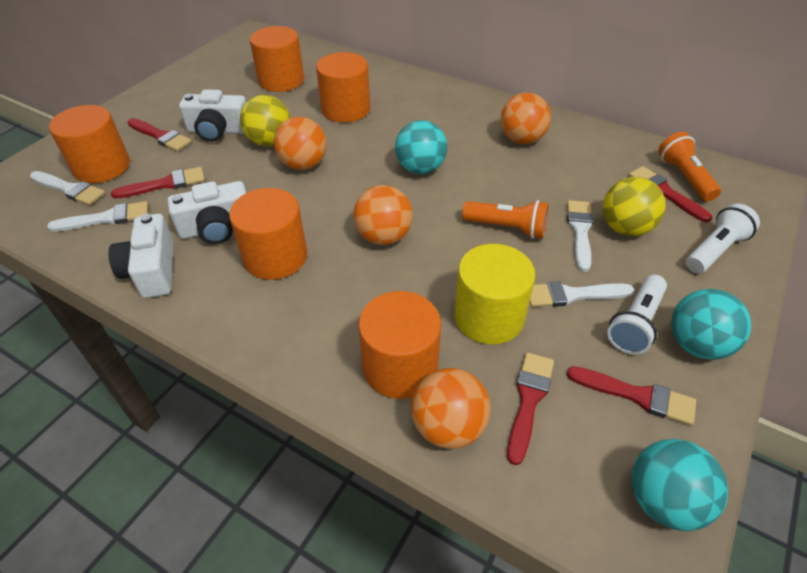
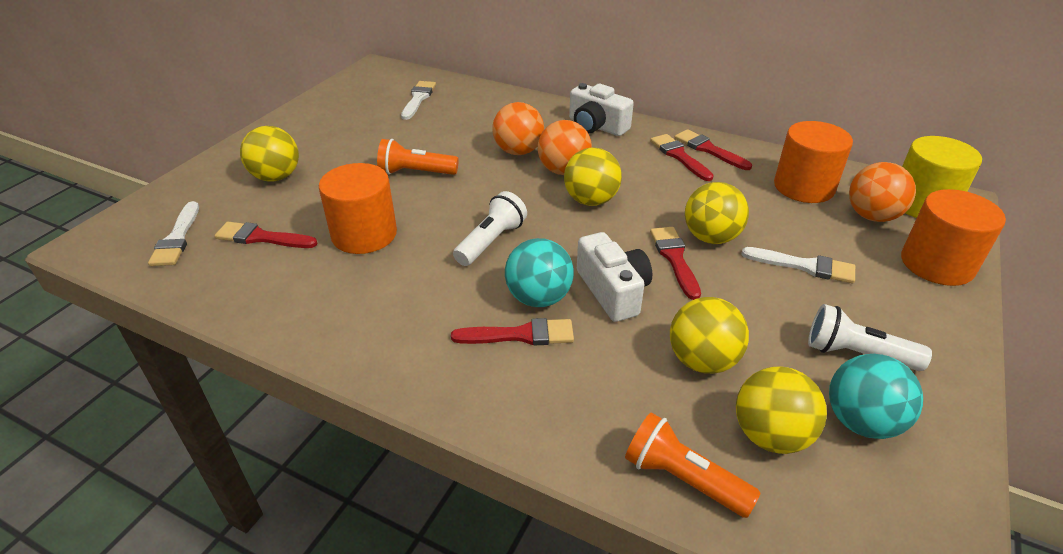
orange ball: [274,117,327,170] [353,185,413,245] [411,368,490,449] [500,93,551,144] = 4 -> [492,102,544,155] [538,120,592,175] [849,162,916,222] = 3
orange cylinder: [49,105,130,183] [229,188,307,280] [250,26,304,92] [316,52,370,123] [358,291,441,399] = 5 -> [319,163,397,254] [774,121,853,203] [901,189,1006,286] = 3
turquoise ball: [395,120,447,174] [631,439,728,531] [671,289,751,360] = 3 -> [505,238,574,307] [829,354,923,439] = 2
white brush: [30,171,105,205] [47,201,148,232] [529,281,634,307] [567,200,594,272] = 4 -> [148,201,199,266] [401,81,436,120] [741,247,855,283] = 3
white camera: [108,214,173,298] [167,181,246,244] [179,89,246,142] = 3 -> [569,83,634,136] [577,232,652,322] = 2
yellow ball: [240,95,290,146] [602,177,666,236] = 2 -> [240,126,299,182] [564,147,622,206] [670,297,749,374] [685,182,749,244] [736,367,827,454] = 5

